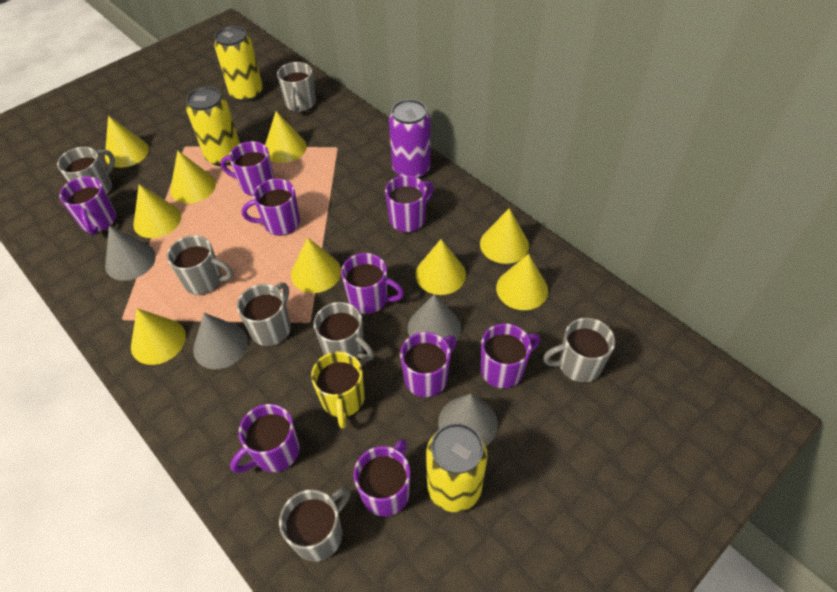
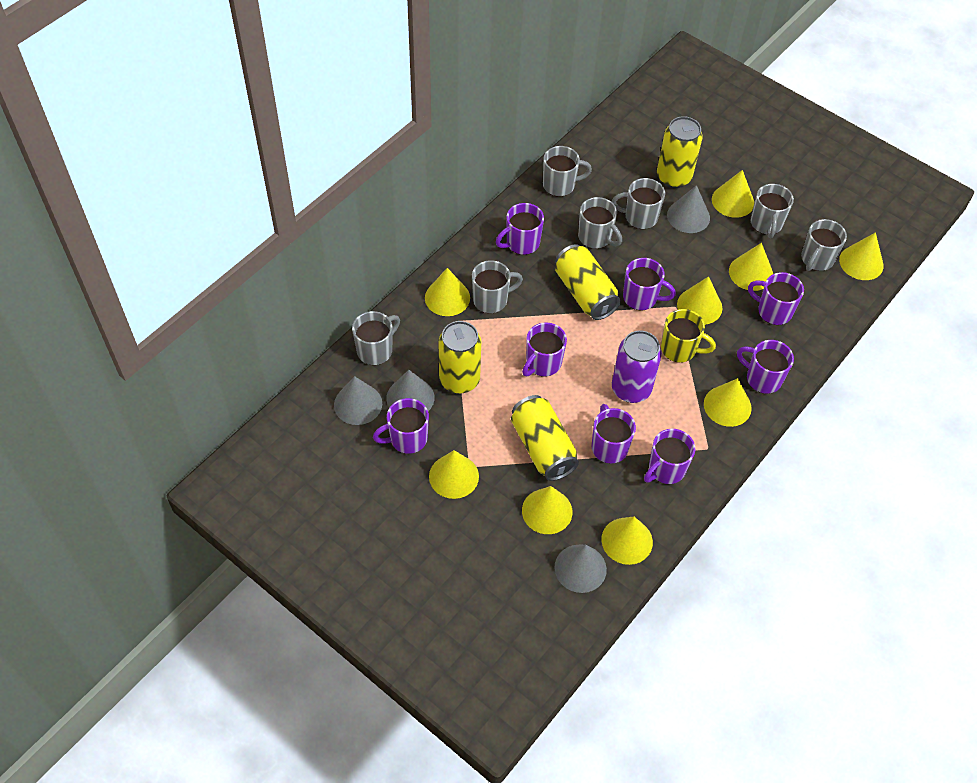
purple mug: [59,176,116,235] [220,141,274,196] [230,404,300,473] [242,179,300,236] [341,253,404,314] [354,439,410,517] [385,175,434,233] [400,332,456,397] [481,323,540,388] = 9 -> [373,398,429,454] [496,203,544,255] [522,322,567,377] [591,404,636,464] [623,258,676,310] [644,429,695,484] [737,340,794,394] [748,272,804,325] = 8
yellow can: [186,87,240,166] [214,26,263,102] [426,423,487,512] = 3 -> [439,321,481,394] [511,395,579,481] [555,244,621,320] [657,116,702,188] = 4

